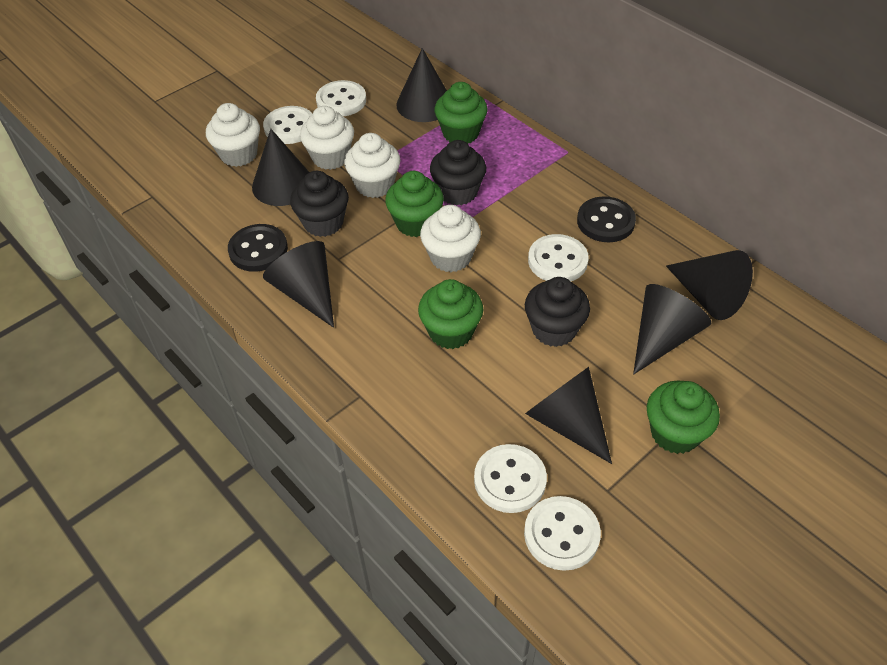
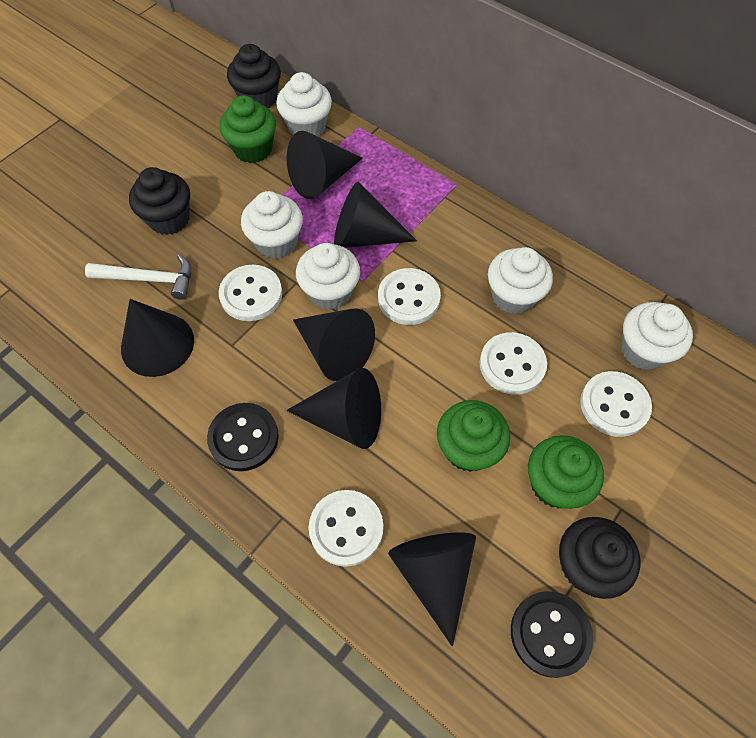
green cupcake: [385,171,444,237] [418,279,483,349] [434,82,488,144] [647,381,720,454] = 4 -> [219,95,276,163] [437,400,510,472] [528,435,604,509] = 3
white cupcake: [206,103,260,167] [300,106,354,170] [344,133,400,198] [420,205,481,272] = 4 -> [241,191,303,259] [276,72,332,136] [296,243,360,310] [488,247,553,314] [621,302,693,370] = 5
white hammer: none = 0 -> [85,254,191,300] = 1

